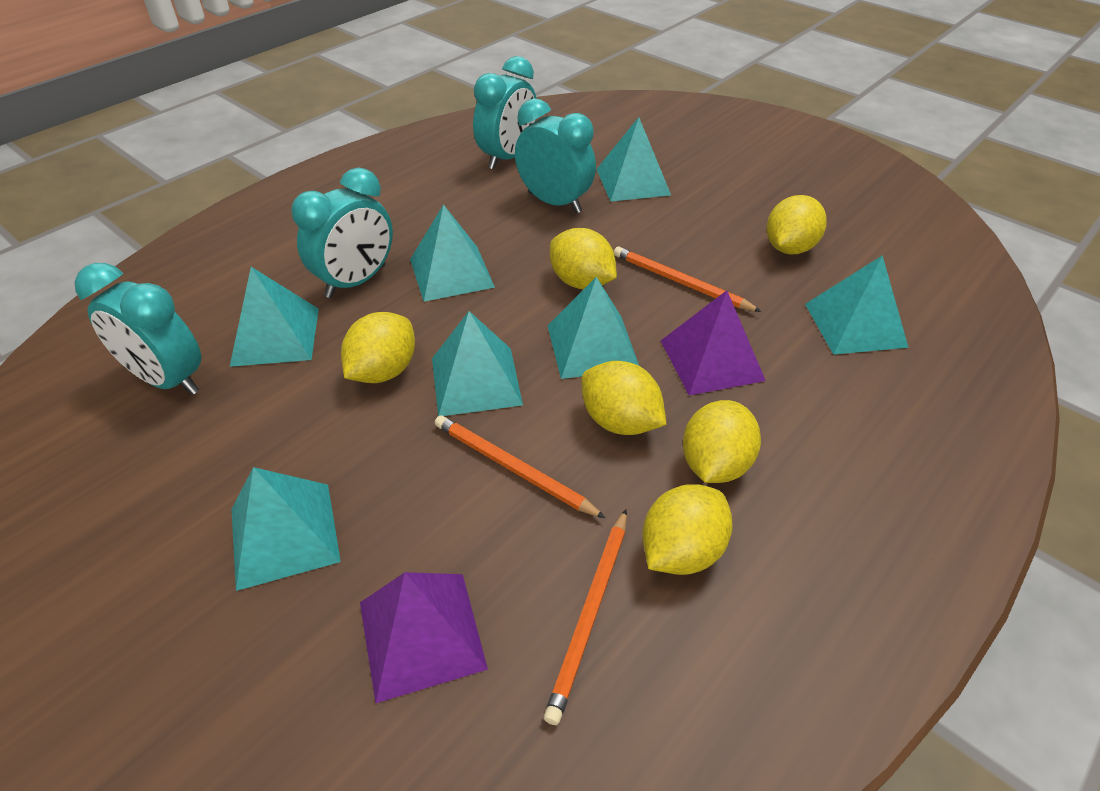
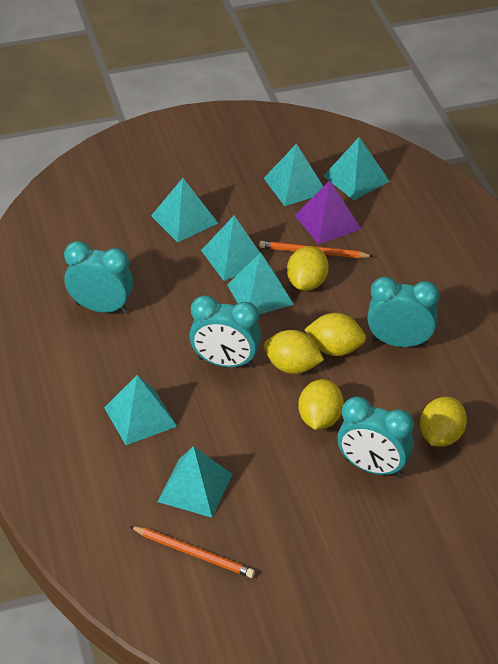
orange pencil: [435,415,605,518] [544,509,627,725] [614,247,762,312] = 3 -> [130,526,255,578] [259,241,373,258] = 2
purple pyramid: [360,572,488,703] [661,290,766,396] = 2 -> [295,181,361,244] = 1
yellow lemon: [341,312,415,383] [550,228,617,289] [581,361,667,435] [642,484,733,575] [683,400,761,483] [767,195,827,254] = 6 -> [264,330,324,374] [287,246,329,291] [298,379,344,430] [304,313,366,356] [420,397,467,447] = 5

